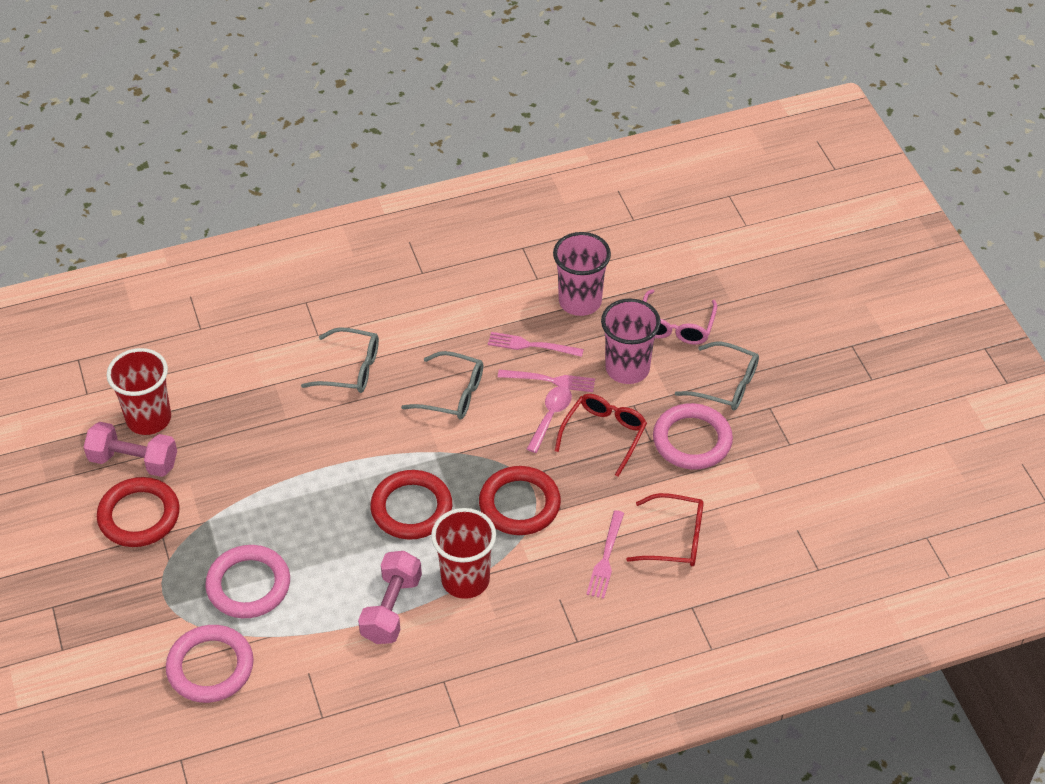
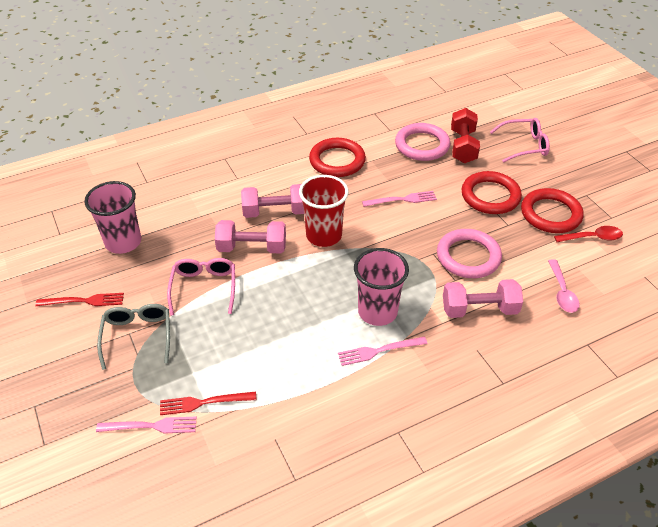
grey glasses: [301,327,379,393] [401,351,483,419] [675,342,759,411] = 3 -> [97,304,170,370] = 1
pink dumbbell: [84,422,177,477] [358,551,422,644] = 2 -> [215,220,286,253] [241,184,304,218] [443,279,523,318] = 3
pink glasses: [643,289,717,345] = 1 -> [167,258,235,316] [490,118,550,163] = 2
pink ring: [166,625,254,703] [205,545,290,618] [653,403,733,470] = 3 -> [395,123,450,161] [437,229,502,278] = 2
red cup: [107,348,171,435] [431,508,496,599] = 2 -> [299,175,349,247] = 1
red dumbbell: none = 0 -> [451,108,480,163] = 1
red fork: none = 0 -> [35,293,124,306] [160,391,257,415] = 2
red glasses: [555,394,647,477] [626,493,704,566] = 2 -> none = 0
red spoon: none = 0 -> [554,226,623,242] = 1

